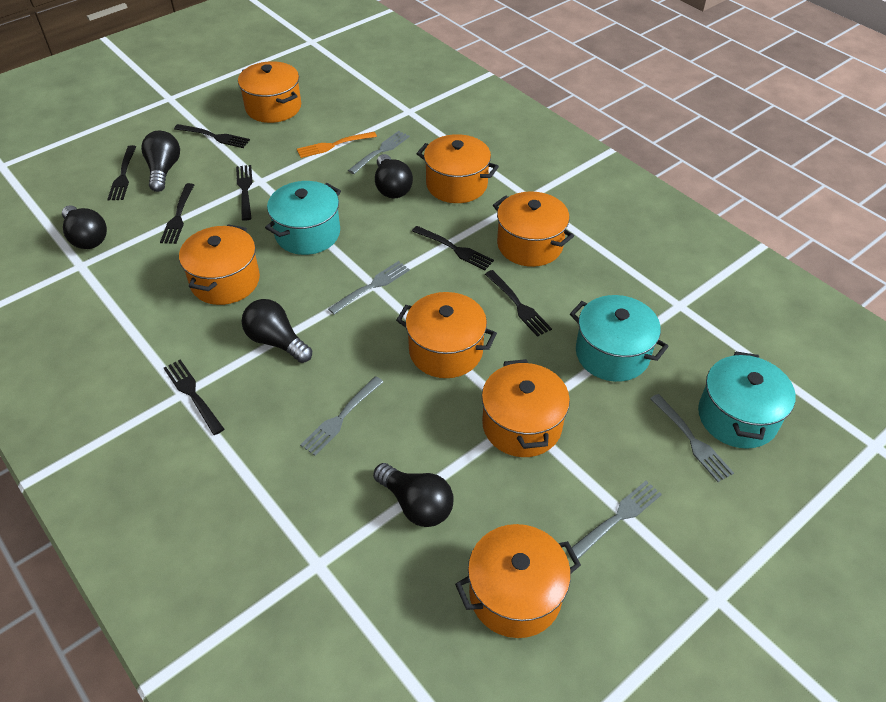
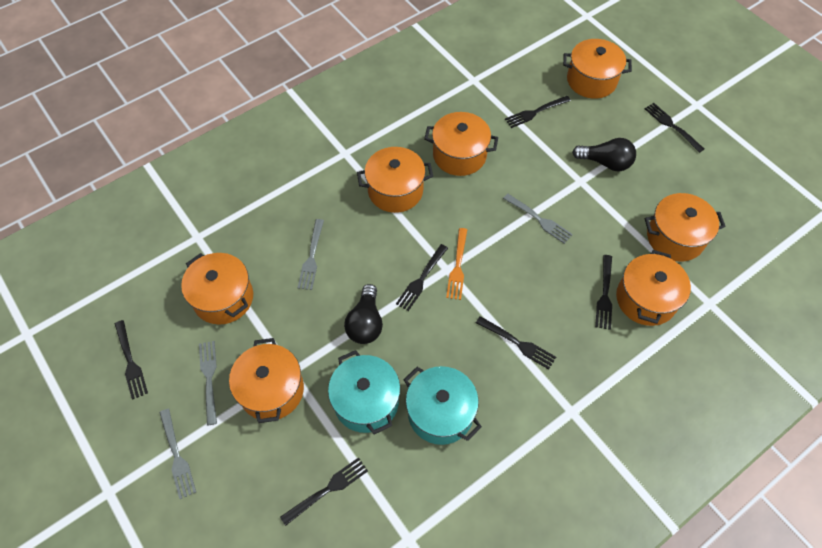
black light bulb: [62,205,107,249] [141,131,180,192] [242,299,312,363] [373,463,454,527] [375,154,413,198] = 5 -> [344,284,383,344] [572,138,636,171] = 2
grey fork: [300,376,383,456] [328,261,410,315] [348,131,410,174] [572,481,662,559] [650,394,734,482] = 5 -> [159,409,196,499] [199,341,217,426] [298,219,324,290] [503,194,573,244] = 4
turquoise pot: [265,181,341,255] [570,295,669,382] [698,351,796,449] = 3 -> [328,350,400,434] [403,366,482,445] = 2

